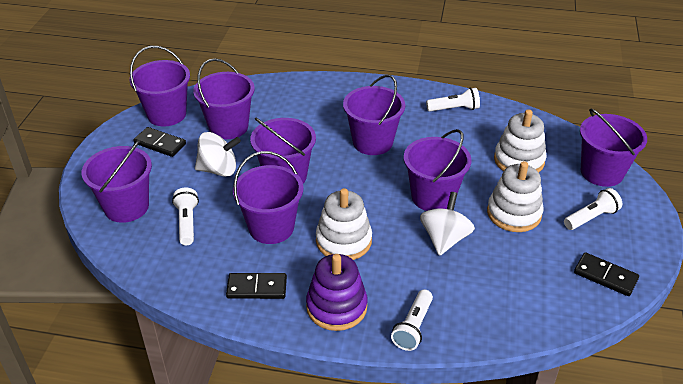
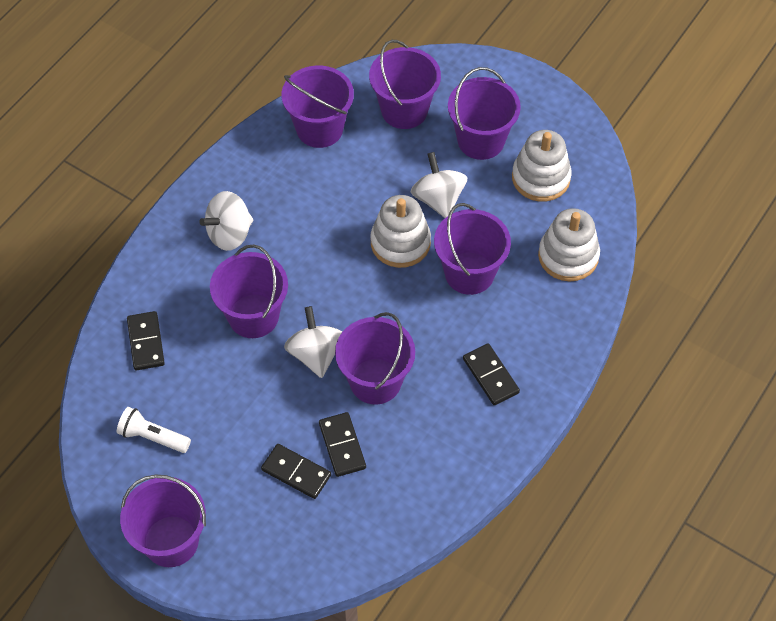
black domino: [134,127,186,157] [226,273,287,299] [574,252,639,296] = 3 -> [127,311,165,370] [261,444,331,499] [319,412,366,477] [463,343,520,405] = 4
purple bucket: [82,140,152,223] [130,46,190,126] [193,58,255,139] [233,151,304,244] [250,117,316,184] [343,75,405,155] [404,129,471,211] [580,108,647,187] = 8 -> [120,475,206,567] [210,245,288,338] [281,66,354,148] [335,312,415,405] [369,40,441,129] [434,203,511,295] [448,67,521,160] = 7
purple stacking toy: [306,254,368,331] = 1 -> none = 0
white flashlight: [172,188,199,245] [391,290,433,351] [426,88,480,112] [564,188,622,230] = 4 -> [117,407,191,453] = 1
white spinning top: [195,132,241,177] [420,192,475,256] = 2 -> [199,191,253,251] [284,306,342,378] [411,152,467,218] = 3

